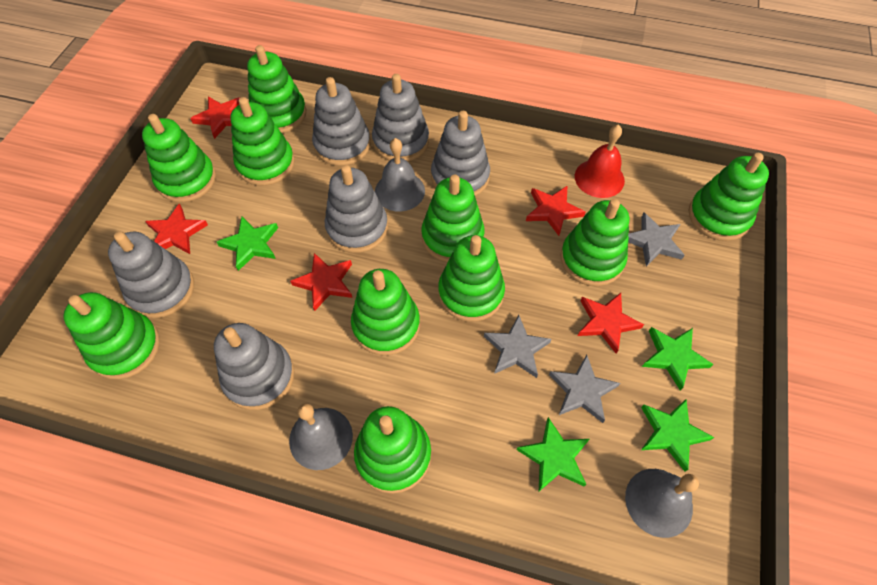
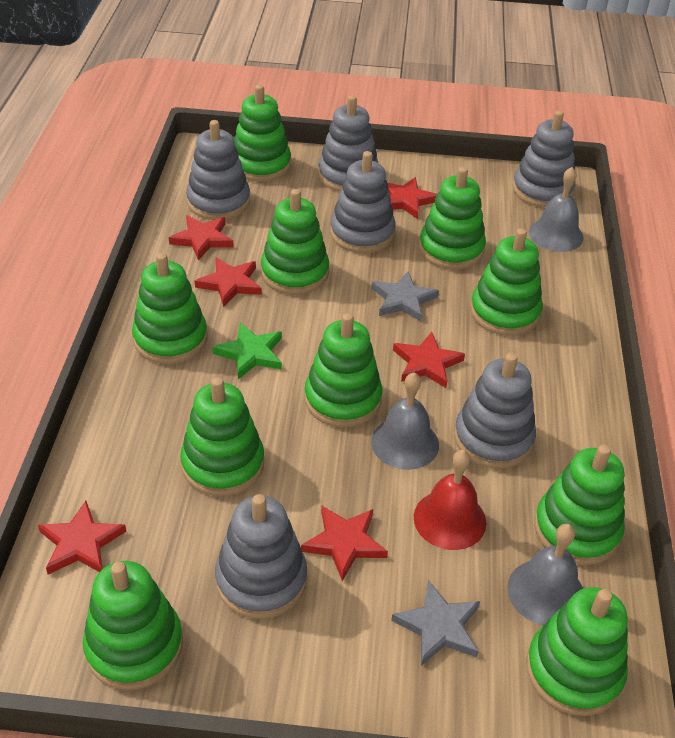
green star: [217,217,278,271] [516,417,589,491] [641,399,715,471] [642,327,714,391] = 4 -> [212,323,282,379] = 1
grey star: [484,315,552,378] [549,355,620,423] [628,213,685,266] = 3 -> [372,272,439,321] [391,580,480,666] = 2
red star: [145,203,208,254] [190,97,240,139] [290,253,352,311] [526,185,586,236] [578,293,644,354] = 5 -> [38,501,126,575] [169,215,234,261] [195,257,262,307] [301,505,388,581] [388,177,437,219] [393,332,465,388] = 6

